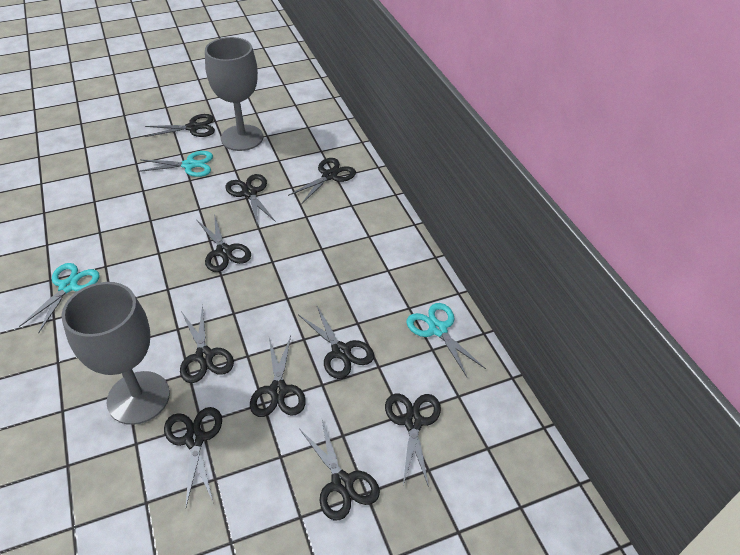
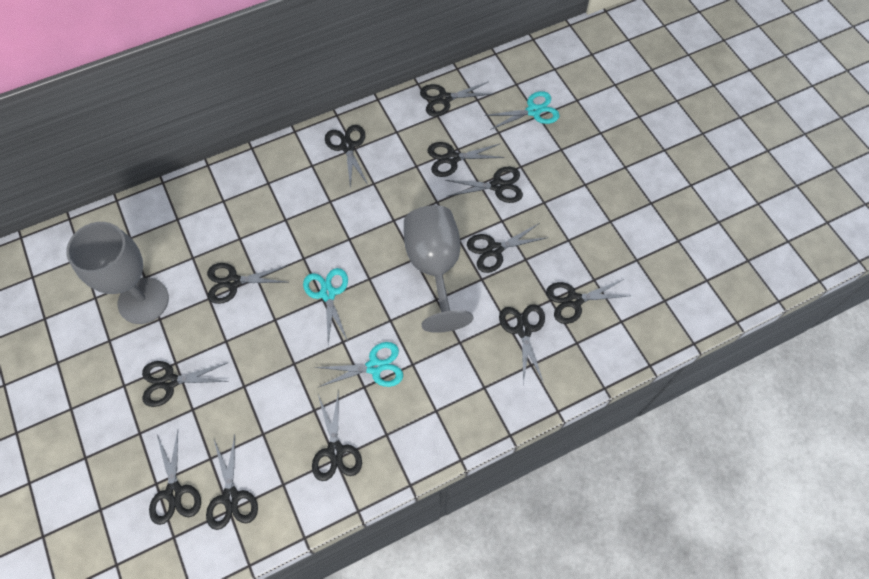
black scissors: [145,114,215,137] [164,407,222,507] [180,305,234,383] [197,214,251,272] [226,174,276,226] [250,336,306,417] [288,158,356,204] [299,304,374,379] [300,420,380,520] [385,394,441,487] = 10 -> [142,361,230,407] [149,430,201,525] [206,435,258,530] [207,263,288,304] [312,390,362,481] [325,125,368,189] [420,82,492,117] [428,142,505,177] [445,167,523,203] [467,224,546,273] [499,304,545,385] [546,279,630,324] = 12

